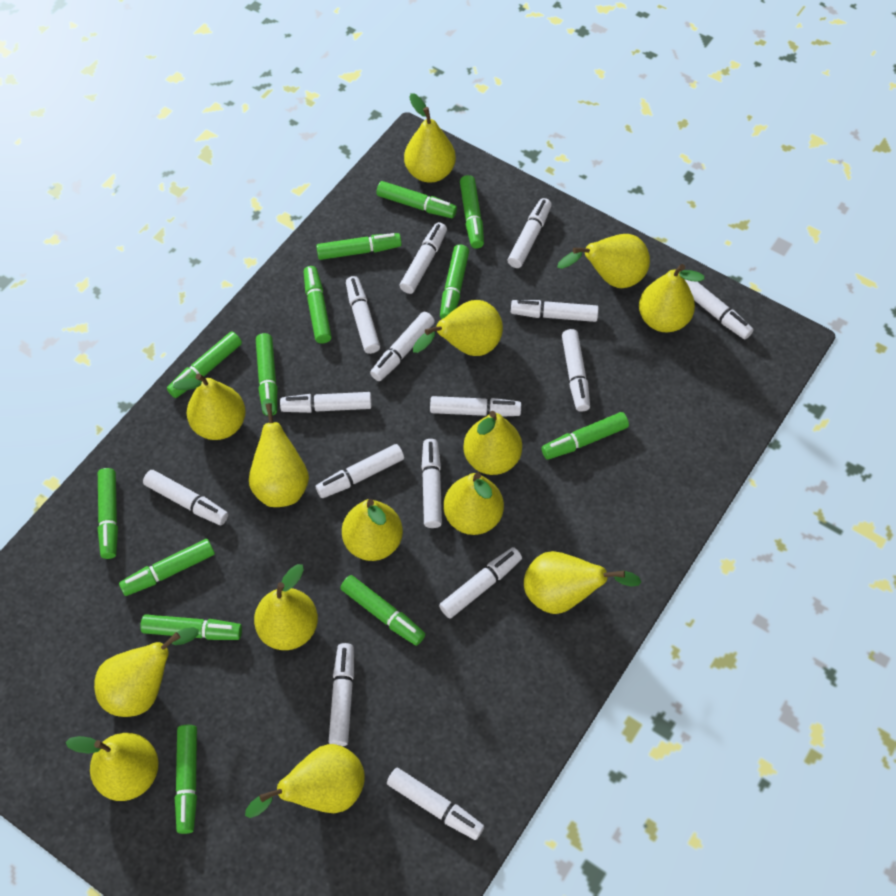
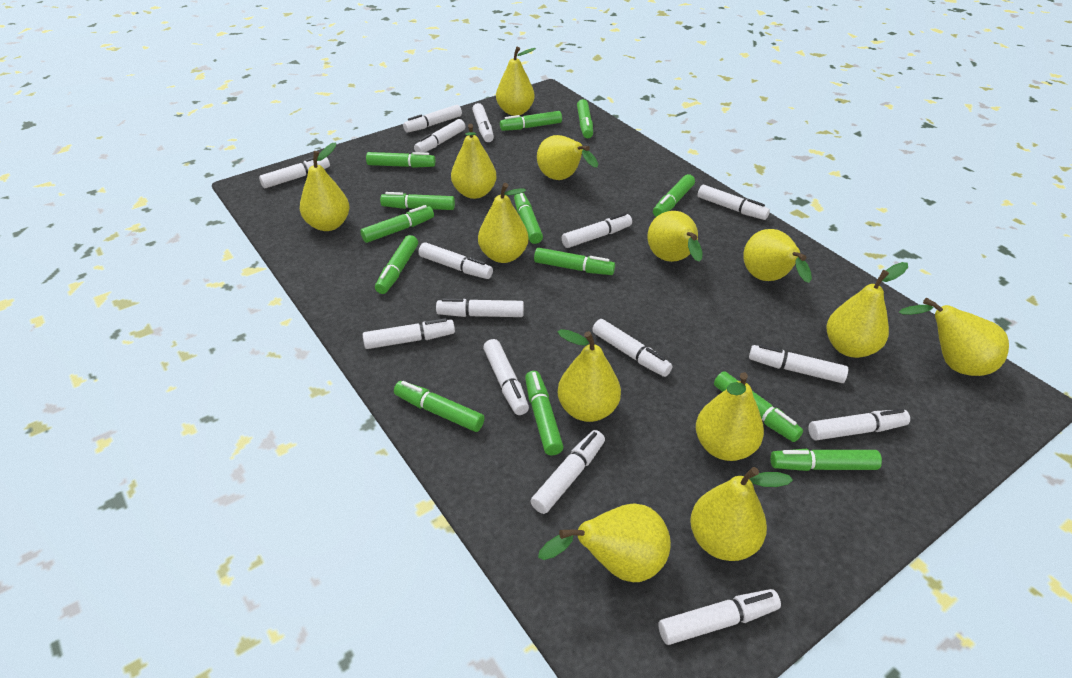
yellow pear: [65,733,158,801] [94,627,199,717] [173,373,246,440] [245,744,365,818] [249,399,309,507] [254,564,318,650] [342,499,403,561] [404,93,456,183] [413,300,503,356] [444,473,504,535] [463,411,522,475] [524,551,641,614] [557,234,650,288] [639,264,704,332] = 14 -> [300,143,349,231] [451,124,497,199] [478,183,529,263] [496,47,536,116] [537,135,598,180] [538,503,671,582] [558,329,621,422] [648,211,702,262] [690,467,793,561] [696,372,764,461] [743,229,812,283] [827,262,908,358] [899,298,1009,376] = 13

